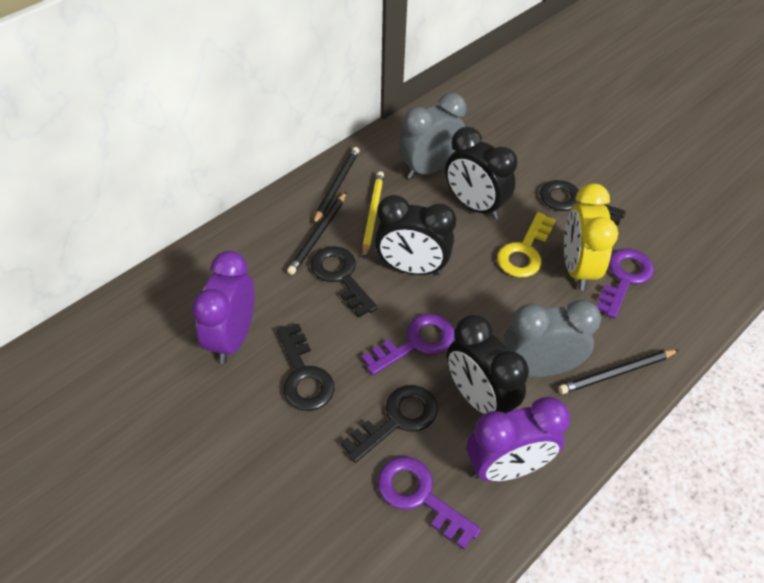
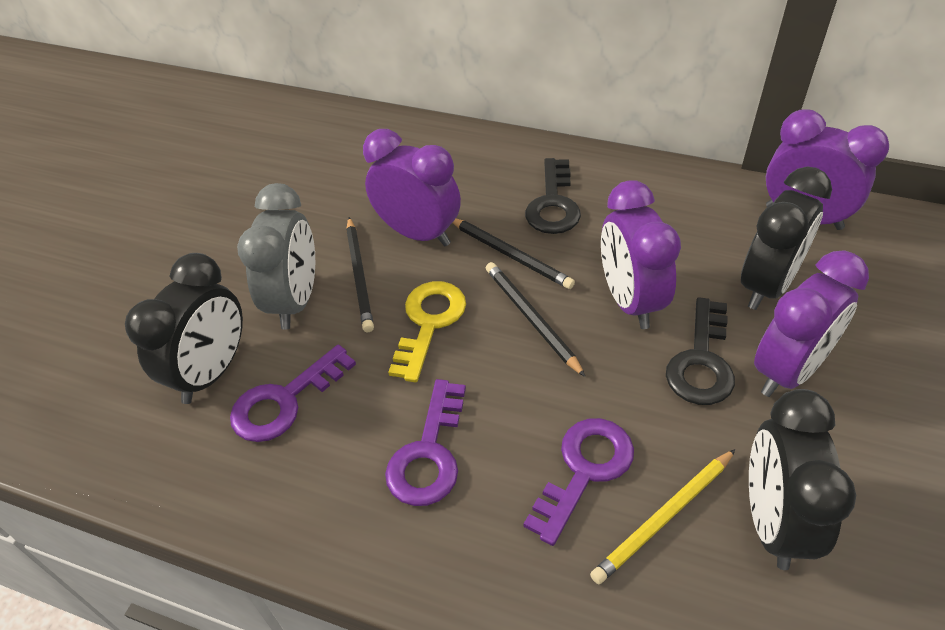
black key: [277,323,335,411] [310,246,378,318] [341,385,438,463] [540,180,626,226] = 4 -> [525,158,581,234] [666,297,735,405] = 2
grey clock: [399,93,466,179] [504,300,601,377] = 2 -> [237,183,315,330] = 1
purple clock: [192,251,254,363] [467,397,570,482] = 2 -> [363,129,461,246] [601,180,681,329] [754,251,869,397] [766,109,889,230] = 4
yellow clock: [564,184,618,291] = 1 -> none = 0

